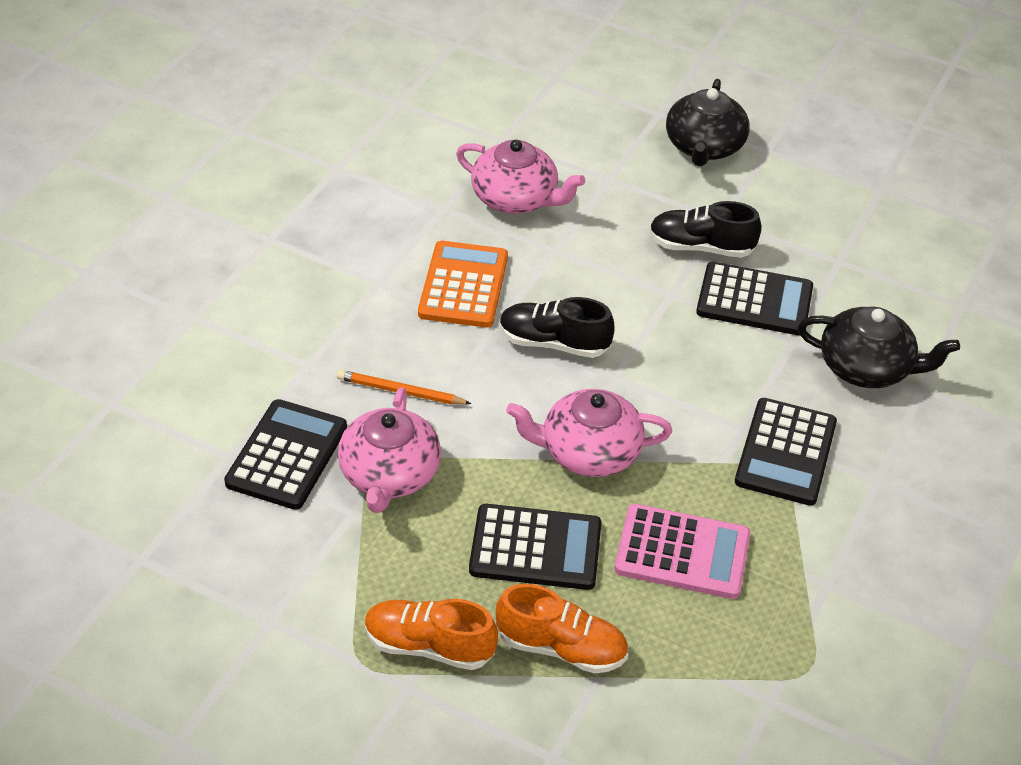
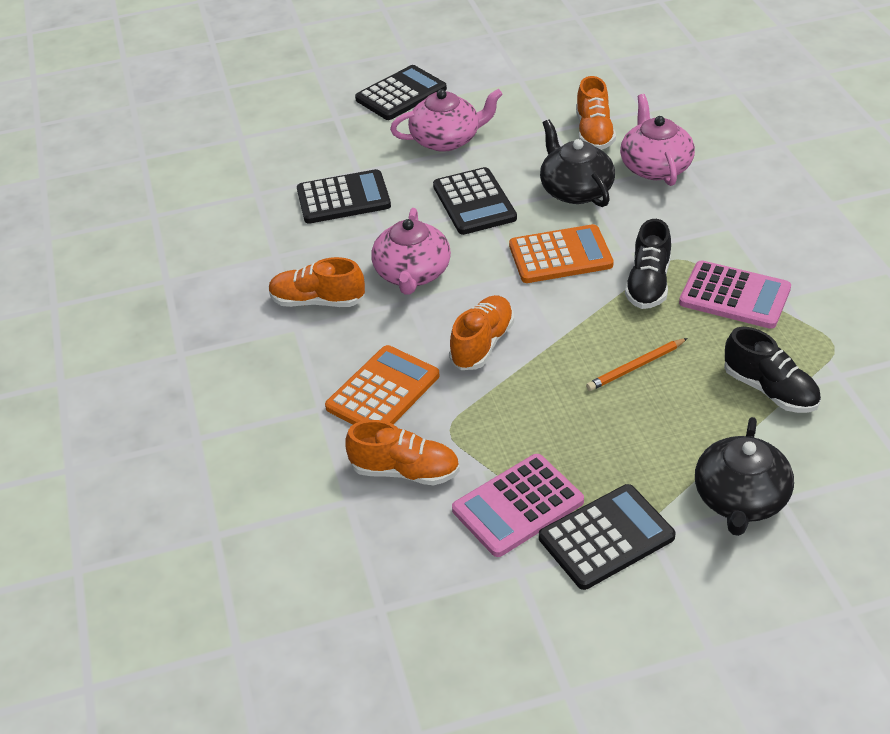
orange calculator: [418,241,508,328] = 1 -> [325,345,440,425] [509,224,614,283] = 2
orange shoe: [365,599,498,670] [496,584,628,674] = 2 -> [268,257,365,307] [345,420,460,485] [449,295,514,370] [576,76,616,150] = 4
pink calculator: [614,504,750,599] = 1 -> [452,454,584,557] [679,260,791,329] = 2

